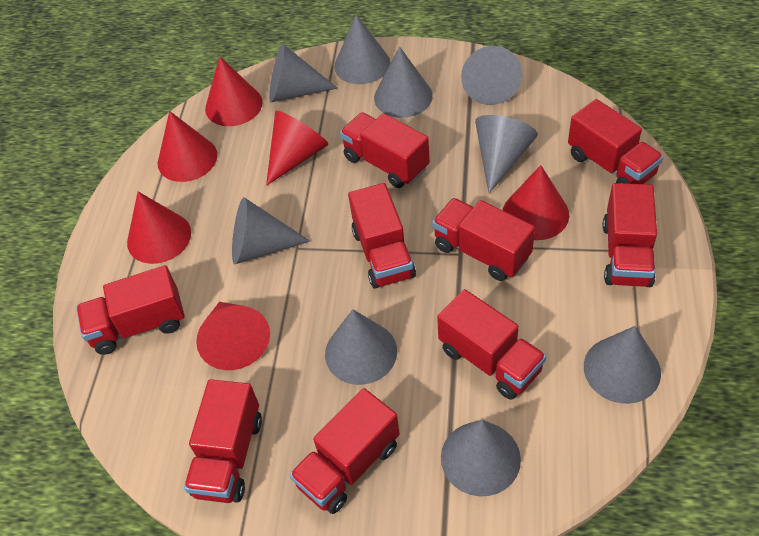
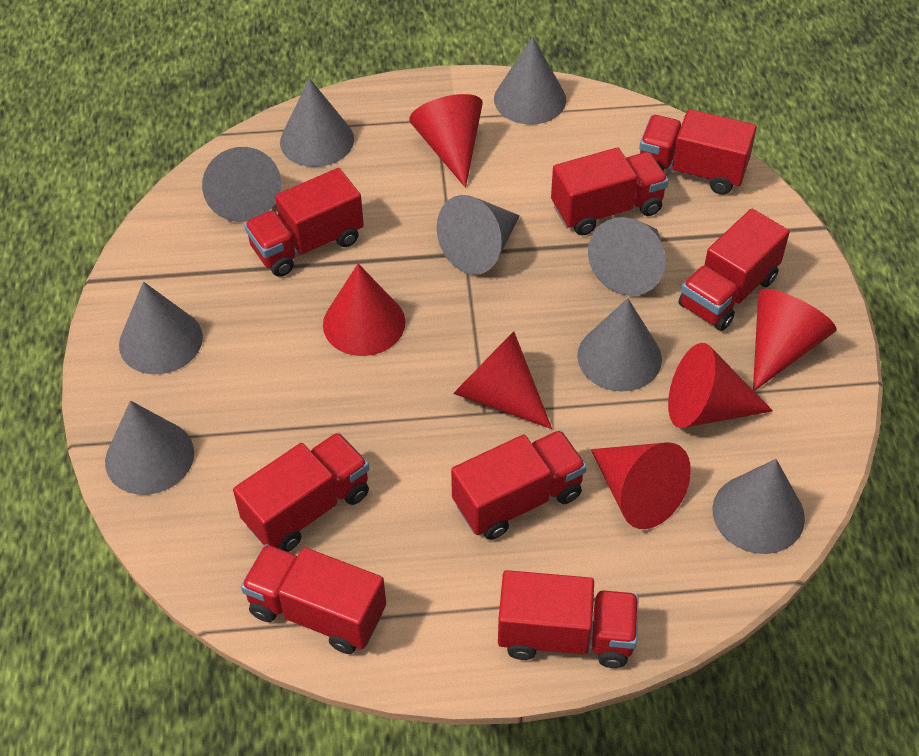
red truck: [76,265,185,355] [184,379,262,503] [290,388,400,514] [340,112,430,188] [348,183,416,289] [432,198,535,281] [437,289,546,400] [568,99,663,184] [603,183,657,287] = 9 -> [233,432,369,552] [241,544,386,654] [244,168,364,277] [451,430,587,540] [498,570,638,668] [551,147,669,235] [639,109,757,195] [679,209,790,331] = 8

